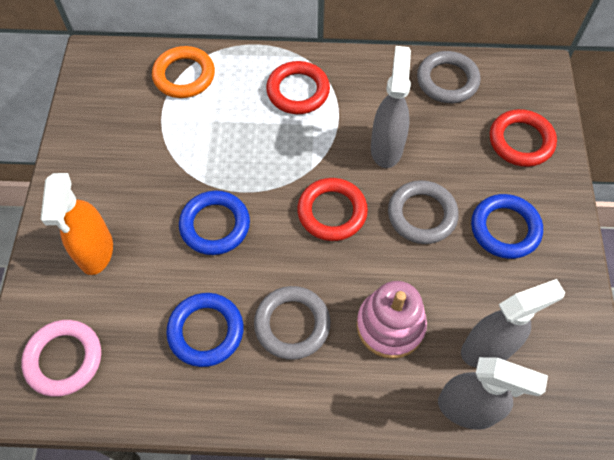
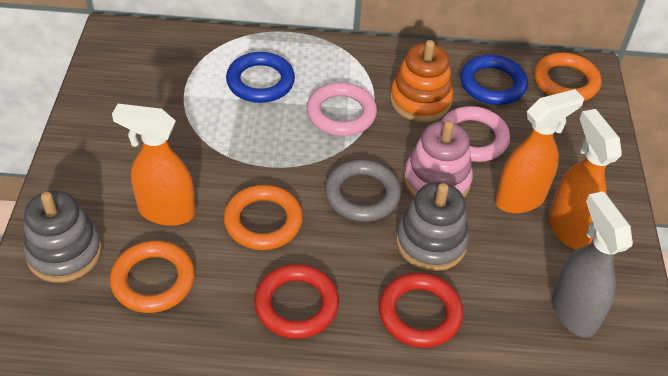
blue ring: [166,293,243,367] [179,191,250,255] [471,194,543,259] = 3 -> [226,52,295,103] [460,55,528,105] = 2
grey ring: [254,286,330,360] [388,180,459,244] [417,51,481,103] = 3 -> [325,160,401,222] = 1
grey spray bottle: [371,46,411,168] [438,357,548,430] [461,279,565,368] = 3 -> [552,191,633,337] = 1
grey stacking toy: none = 0 -> [23,190,102,282] [396,182,469,271] = 2
orange ring: [152,46,215,98] = 1 -> [110,240,195,313] [224,185,303,250] [534,53,602,101] = 3
orange spray bottle: [41,173,113,275] = 1 -> [112,104,196,226] [495,89,584,213] [548,109,622,250] = 3
orange stacking toy: none = 0 -> [390,40,453,122] = 1
pink ring: [21,320,101,397] = 1 -> [307,82,377,136] [441,106,510,162] = 2
red ring: [266,61,330,114] [297,178,368,241] [490,109,557,167] = 3 -> [254,264,339,339] [379,272,463,348] = 2

